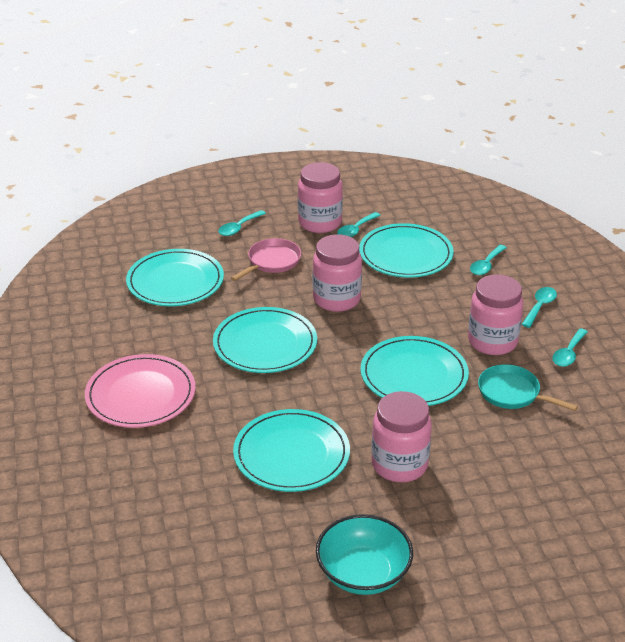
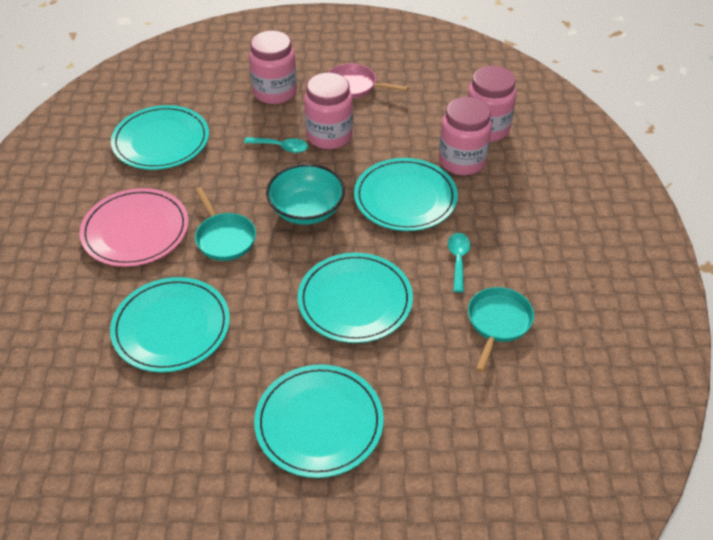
turquoise pan: [478,364,578,411] = 1 -> [195,187,256,261] [468,287,534,372] = 2
turquoise spoon: [218,210,266,236] [337,212,381,237] [470,245,507,275] [521,287,557,328] [552,328,588,367] = 5 -> [244,137,308,153] [448,233,470,292] = 2

